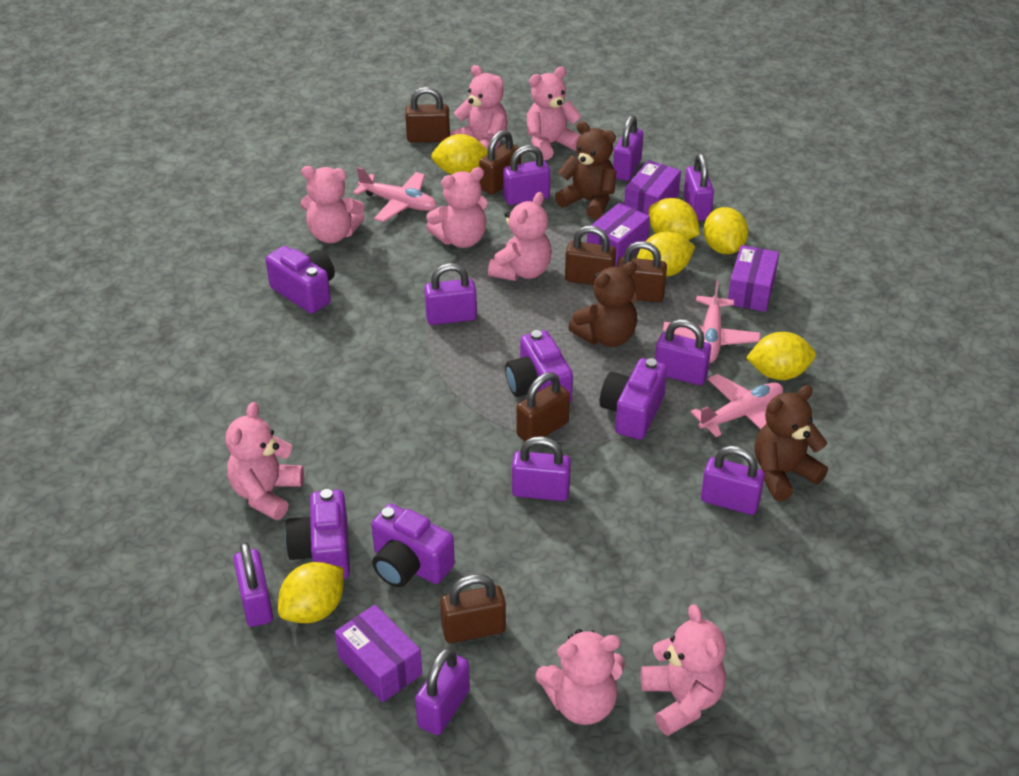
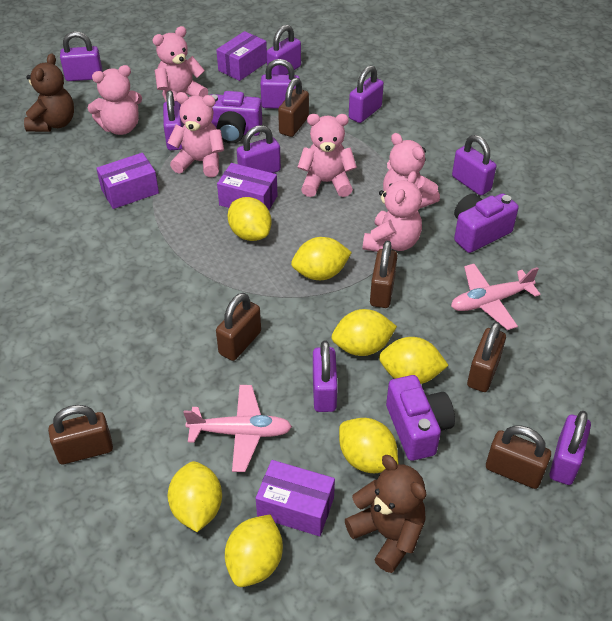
brown teddy bear: [555,121,617,219] [568,261,637,347] [754,385,828,501] = 3 -> [24,53,74,132] [345,455,426,573] = 2
pink plane: [353,167,437,222] [663,280,761,363] [691,374,783,437] = 3 -> [183,385,292,472] [451,264,540,330] = 2
pink teddy bear: [226,402,304,520] [301,166,365,243] [426,167,487,248] [450,65,508,150] [488,192,552,281] [527,67,582,160] [535,629,625,725] [641,604,726,736] = 8 -> [88,65,142,135] [153,26,208,102] [167,92,224,177] [297,114,357,197] [363,171,422,252] [383,133,440,209] = 6
purple camera: [265,246,335,314] [285,489,350,579] [371,504,455,587] [505,330,573,403] [600,358,667,440] = 5 -> [211,91,262,144] [386,375,455,461] [454,193,519,253] = 3
yellow lemon: [278,562,344,623] [431,134,488,175] [637,232,695,277] [648,198,700,240] [703,207,748,254] [746,332,816,380] = 6 -> [168,461,222,532] [225,514,283,587] [227,197,272,241] [291,237,352,280] [332,309,397,356] [339,418,398,473] [379,337,449,384] = 7

